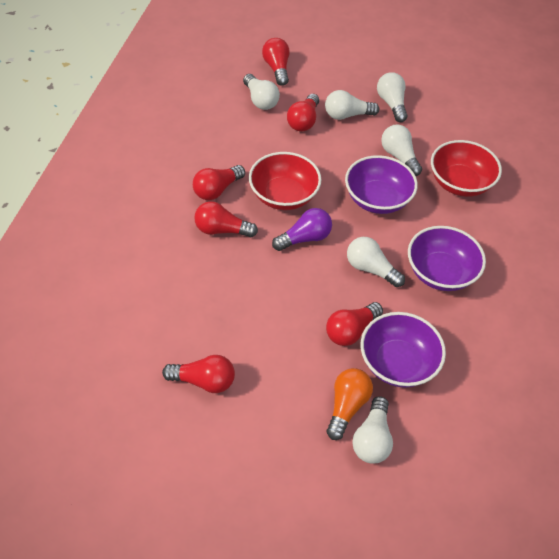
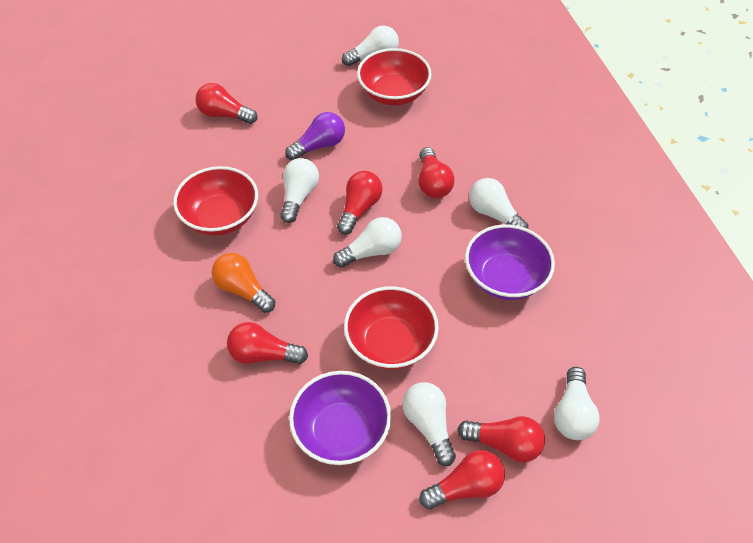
purple bowl: [345,155,418,214] [361,312,446,388] [408,226,486,291] = 3 -> [289,371,391,465] [465,224,555,300] = 2
red bowl: [249,152,322,210] [431,140,502,197] = 2 -> [173,166,258,236] [344,286,439,370] [357,48,432,105] = 3

